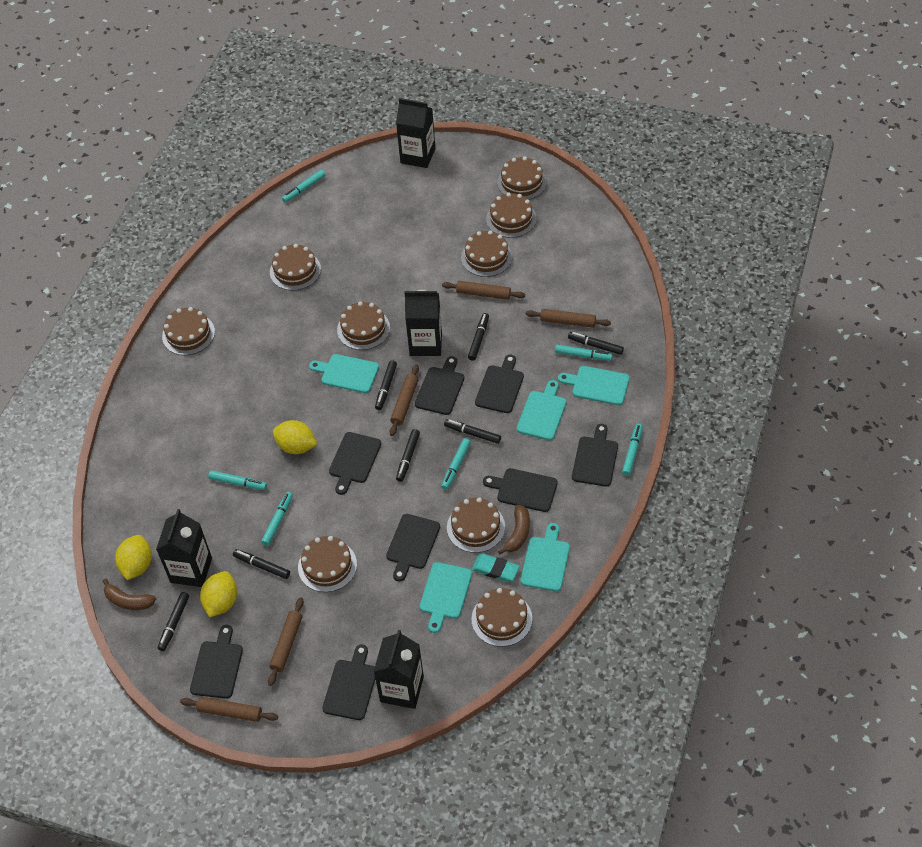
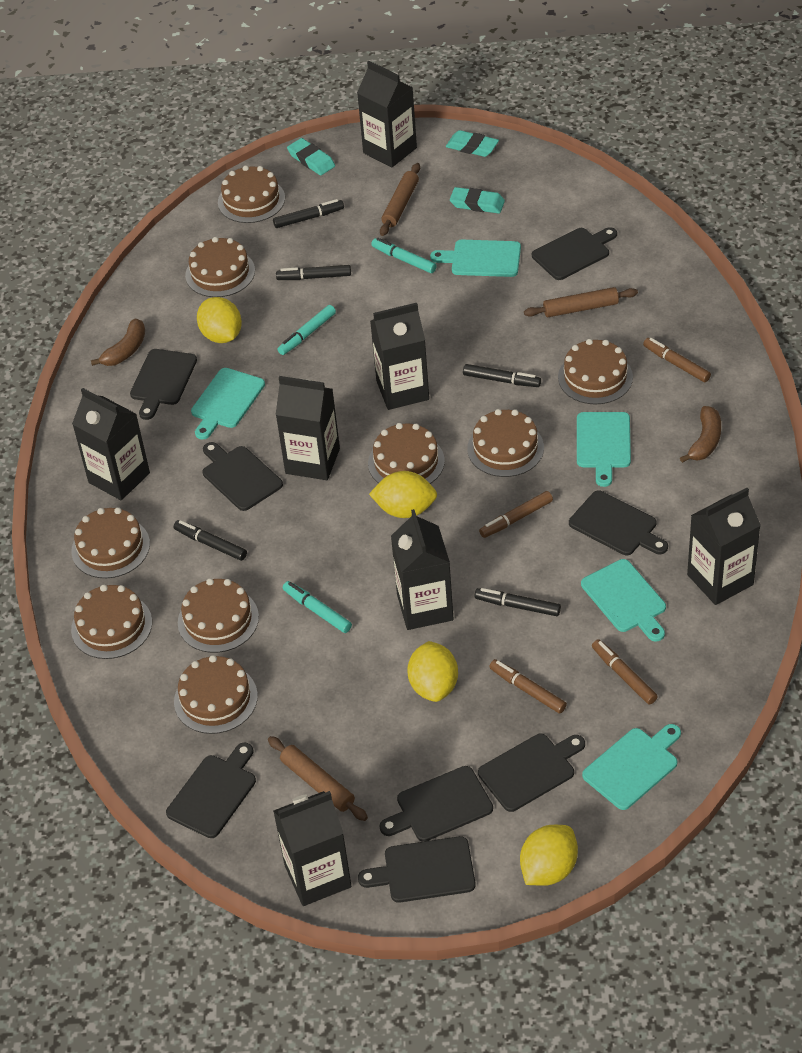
black carton: [156,509,212,587] [374,630,424,709] [396,98,435,168] [404,290,442,356] = 4 -> [72,388,150,500] [273,791,351,906] [276,376,340,480] [357,61,417,168] [370,303,429,410] [391,509,453,630] [687,488,761,605] = 7
black marker: [158,592,189,651] [233,549,290,579] [375,360,397,410] [396,429,420,482] [444,419,501,444] [468,313,489,361] [568,332,624,355] = 7 -> [174,520,247,561] [273,199,344,228] [276,265,351,280] [463,364,541,387] [475,588,561,616] = 5
brown marker: none = 0 -> [479,491,553,538] [489,659,567,713] [592,639,658,705] [643,338,711,382] = 4
brown rolling pin: [180,697,278,722] [268,597,304,686] [390,364,419,436] [442,281,525,300] [526,309,611,328] = 5 -> [268,736,368,821] [380,163,420,236] [524,287,638,317] = 3
turquoise eraser: [472,554,520,582] = 1 -> [287,138,335,175] [446,130,499,157] [450,187,505,213] = 3
turquoise marker: [208,470,267,490] [261,492,293,546] [282,170,325,203] [441,438,471,490] [555,345,613,361] [622,424,643,476] = 6 -> [278,305,336,355] [283,581,352,633] [371,238,437,273] = 3
yellow lemon: [115,535,152,580] [200,571,237,617] [273,420,317,454] = 3 -> [197,297,242,343] [369,471,437,518] [407,641,458,702] [520,825,578,886] = 4

